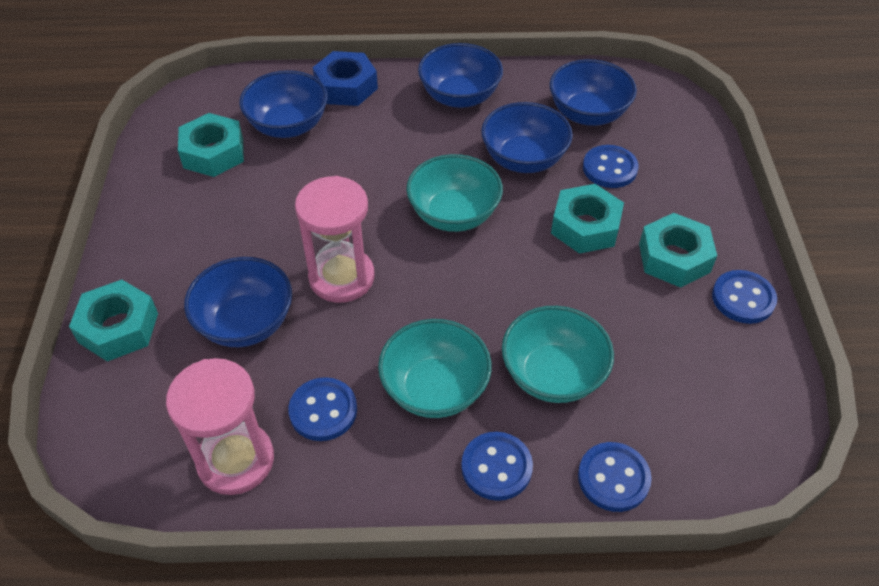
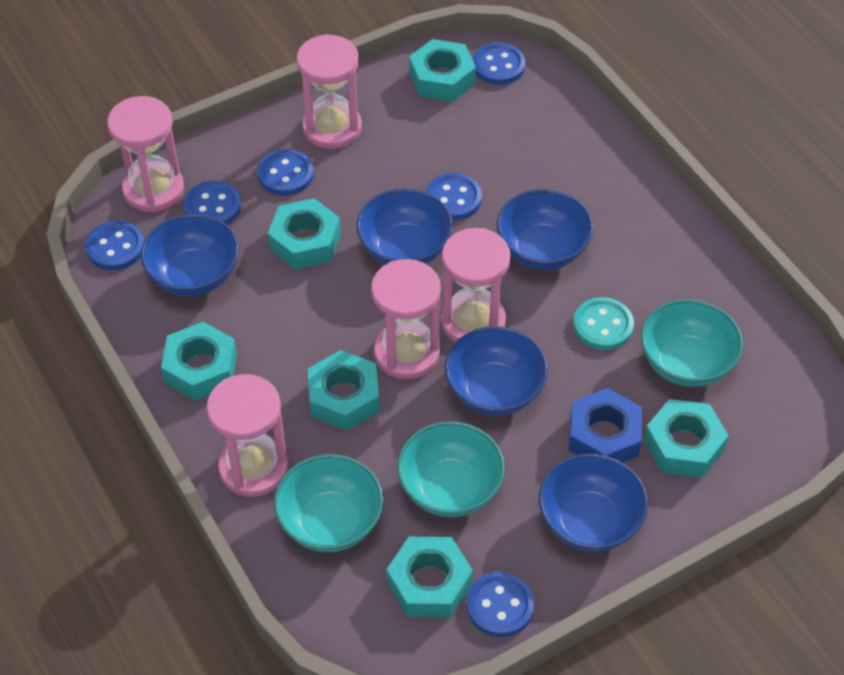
blue button: [288,377,357,441] [461,432,533,501] [578,442,652,512] [583,145,639,188] [712,270,777,324] = 5 -> [86,221,144,270] [184,181,241,225] [258,149,314,196] [426,173,482,220] [467,572,535,637] [473,42,526,85] = 6
pink hourglass: [166,358,274,495] [295,176,374,303] = 2 -> [107,96,184,213] [207,374,288,497] [297,34,362,149] [371,259,441,379] [441,228,511,342] = 5
turquoise button: none = 0 -> [573,297,634,350] = 1
turquoise nut: [69,280,158,362] [178,113,244,177] [551,184,624,254] [639,213,717,288] = 4 -> [161,322,237,401] [268,198,341,269] [308,350,380,430] [387,537,473,618] [409,39,476,102] [644,399,729,478] = 6

